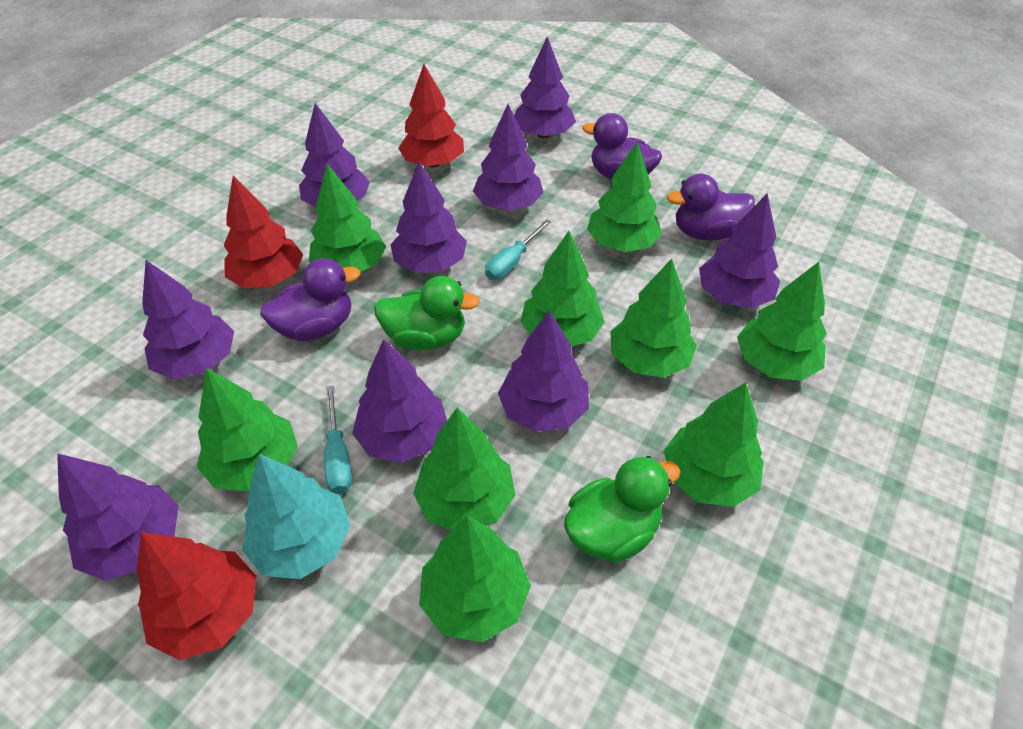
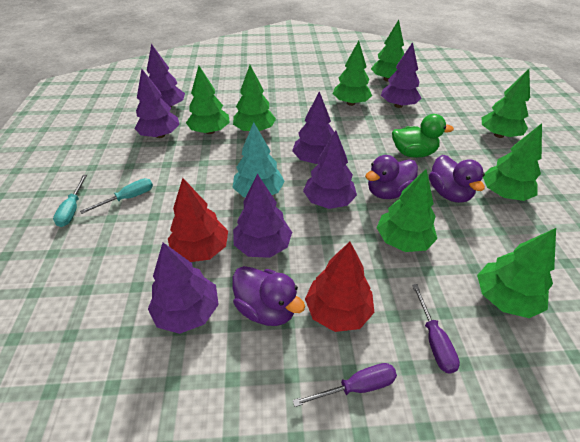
green duck: [374,276,480,350] [564,456,681,563] = 2 -> [392,114,454,158] = 1
green tree: [197,368,298,492] [309,164,386,271] [413,408,515,530] [419,515,531,642] [520,231,605,347] [587,142,662,252] [610,258,697,378] [664,382,764,507] [737,262,827,381] = 9 -> [186,66,230,134] [233,65,276,131] [333,41,372,106] [371,20,404,82] [377,169,437,252] [477,228,556,318] [481,69,530,138] [483,123,542,201] = 8
purple screwdriver: none = 0 -> [293,363,397,407] [412,284,460,373] = 2
purple tree: [57,453,179,581] [142,260,234,379] [299,103,370,207] [352,339,447,463] [390,162,467,273] [473,104,544,211] [498,310,589,432] [514,37,576,138] [699,193,780,308] = 9 -> [134,69,180,138] [147,44,185,108] [148,243,219,334] [233,174,292,258] [292,91,334,164] [303,131,357,209] [381,42,422,108] = 7
red tree: [137,532,256,660] [224,176,303,288] [398,64,464,167] = 3 -> [168,178,228,262] [305,242,375,332] = 2

